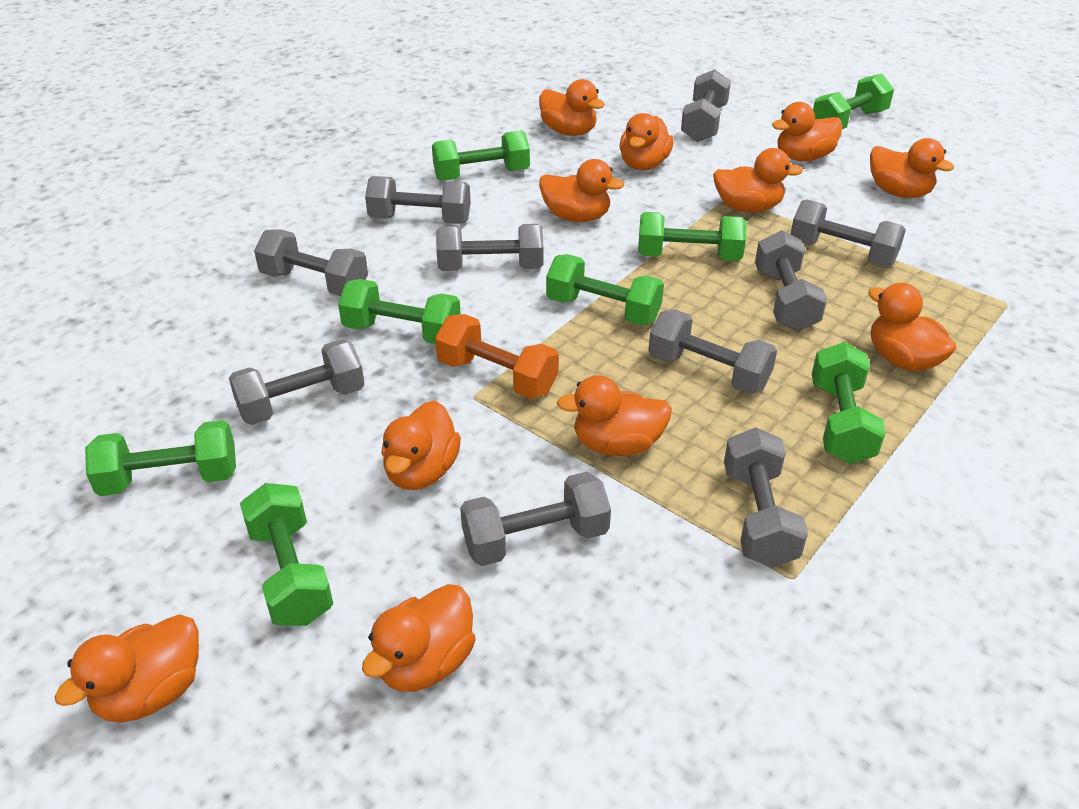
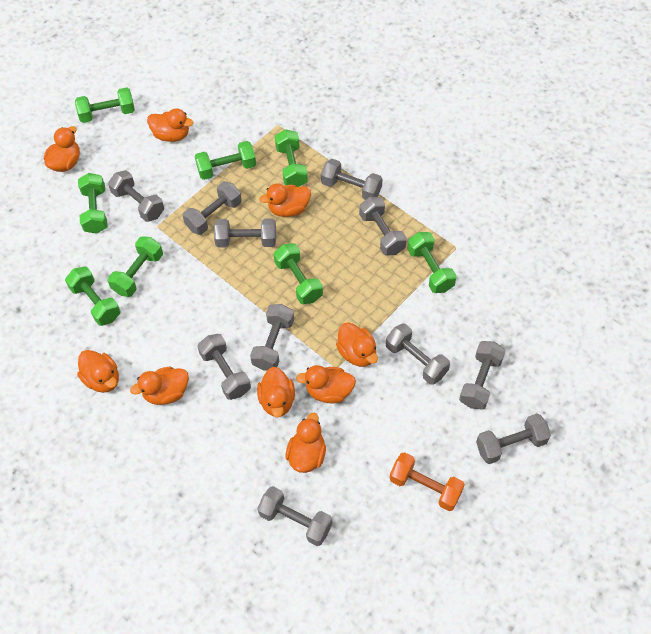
grey dumbbell: [229,340,365,425] [254,229,368,296] [365,176,471,224] [436,224,544,271] [460,472,611,566] [648,309,777,394] [681,69,731,142] [724,427,808,567] [755,230,827,331] [790,199,906,267] = 10 -> [108,170,164,222] [183,181,242,235] [197,334,251,400] [214,219,276,247] [250,304,294,371] [257,486,332,546] [321,159,382,200] [359,197,407,256] [386,324,450,385] [459,341,506,410] [476,413,551,464] = 11
orange duck: [55,614,199,723] [362,584,476,692] [381,401,461,490] [539,79,605,136] [539,159,624,222] [557,375,672,456] [620,113,673,170] [713,148,803,212] [772,102,843,161] [868,283,956,371] [870,138,954,198] = 11 -> [44,126,80,172] [77,350,119,393] [130,367,189,405] [147,108,194,142] [257,367,295,417] [259,183,311,217] [286,413,326,473] [296,365,356,403] [336,322,378,367] = 9

